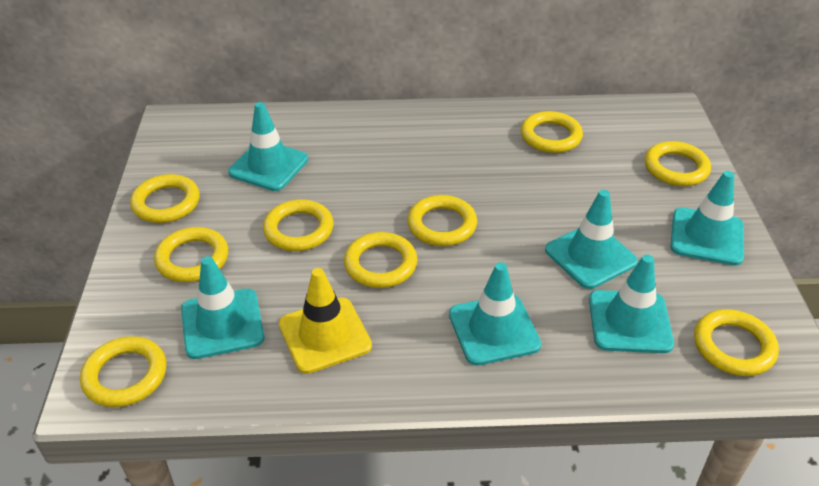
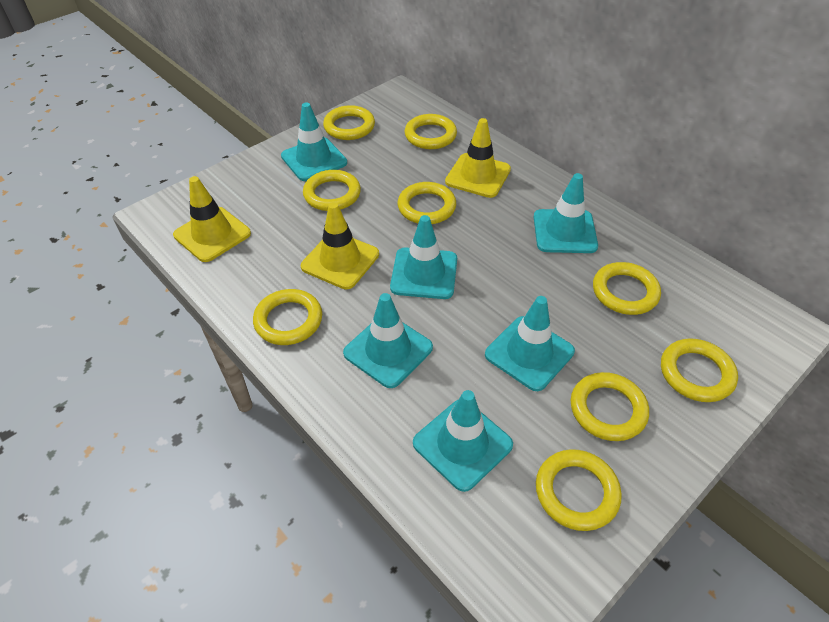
yellow traffic cone: [279,268,372,374] = 1 -> [173,176,251,262] [301,202,379,289] [445,118,511,198] = 3

